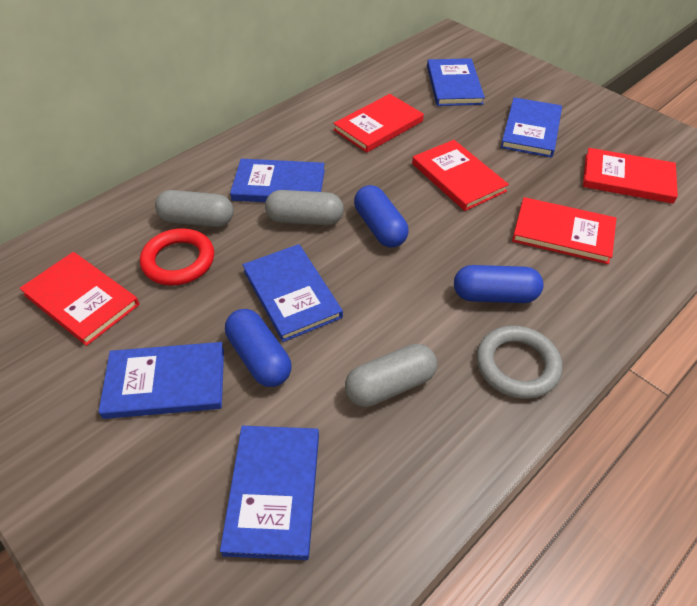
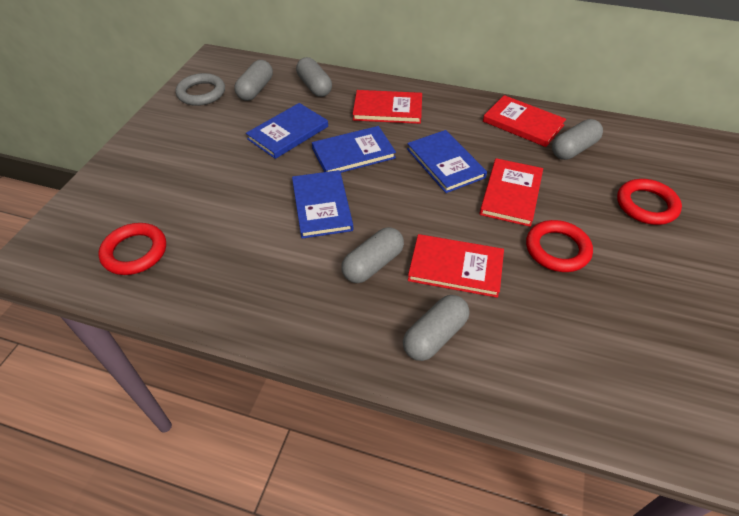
blue book: [98,342,224,419] [220,426,319,560] [230,159,325,202] [243,244,343,342] [427,58,485,106] [501,97,562,158] = 6 -> [246,103,328,159] [292,170,353,239] [312,126,396,173] [407,130,487,193] = 4
blue capsule: [225,309,292,387] [354,185,409,247] [454,265,544,303] = 3 -> none = 0
grey capsule: [155,190,234,227] [265,190,344,225] [345,344,437,407] = 3 -> [234,60,273,101] [296,57,332,97] [341,227,404,283] [403,295,469,361] [552,119,603,160] = 5
red book: [20,252,140,346] [333,94,424,153] [412,140,509,211] [512,197,616,264] [583,148,678,204] = 5 -> [353,90,422,124] [408,234,504,298] [480,158,543,227] [483,95,566,147] = 4
red ring: [140,228,214,285] = 1 -> [98,223,166,275] [526,220,593,272] [617,179,682,225] = 3

